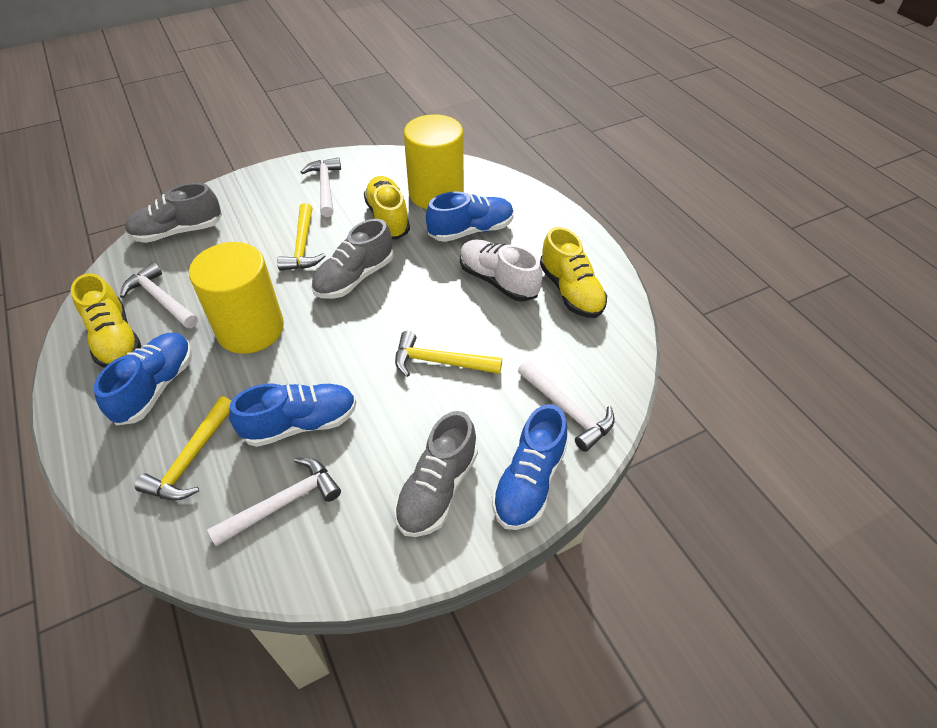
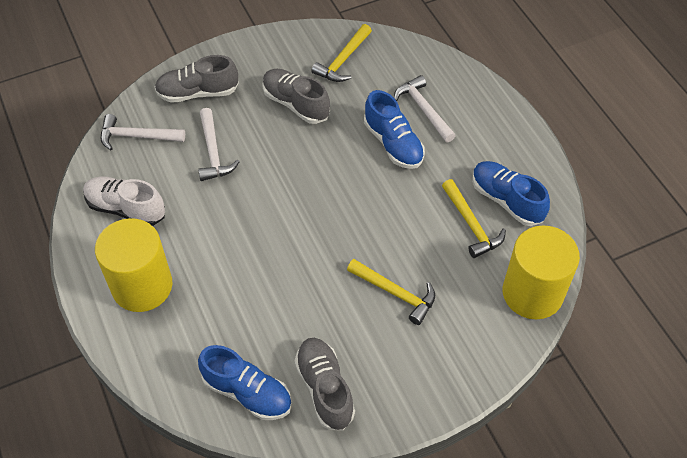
blue shoe: [94,333,192,426] [229,384,356,447] [426,191,514,242] [492,404,568,530] = 4 -> [198,345,292,420] [364,90,425,169] [472,161,550,226] = 3
white hammer: [120,262,198,328] [207,458,341,547] [301,157,341,217] [518,361,615,452] = 4 -> [101,114,185,150] [198,108,240,181] [394,75,456,142] = 3
yellow shoe: [71,273,141,368] [364,176,410,240] [540,227,607,318] = 3 -> none = 0

